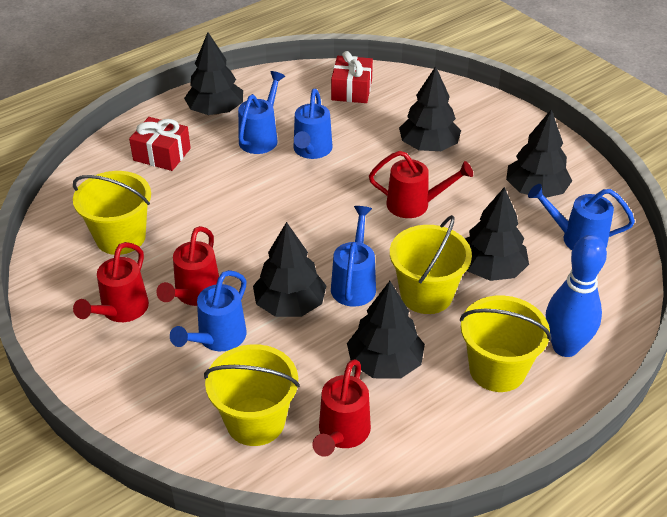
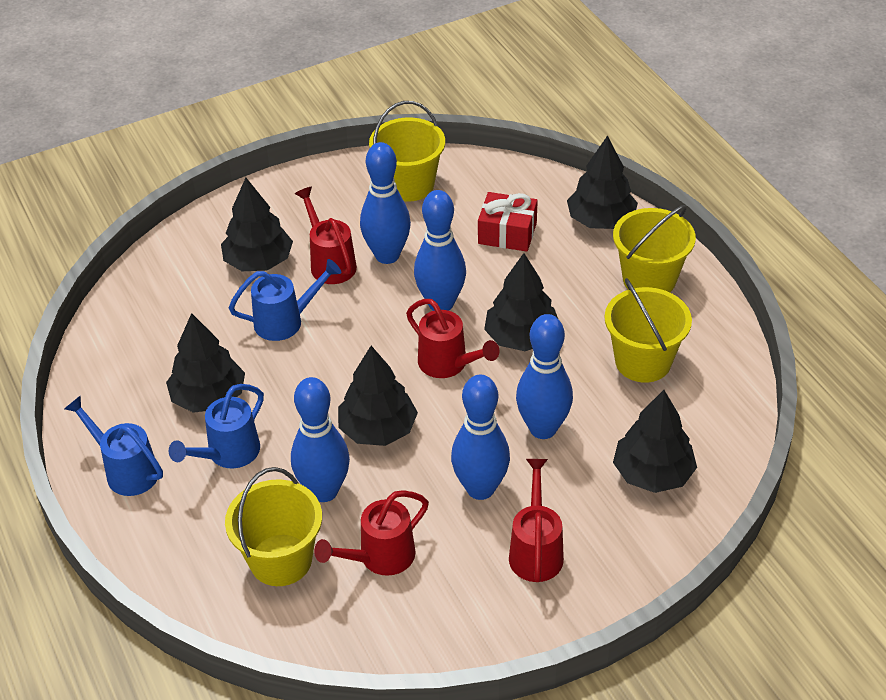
blue bowling pin: [546,235,607,357] = 1 -> [291,377,350,502] [360,142,411,264] [414,190,466,311] [451,375,510,500] [516,314,573,439] = 5
blue watering can: [170,270,247,351] [238,71,285,154] [293,89,332,159] [331,206,376,307] [528,184,635,250] = 5 -> [64,396,163,496] [169,384,264,468] [229,259,341,341] = 3
red gift: [129,117,191,171] [331,51,373,103] = 2 -> [478,192,538,252] = 1

